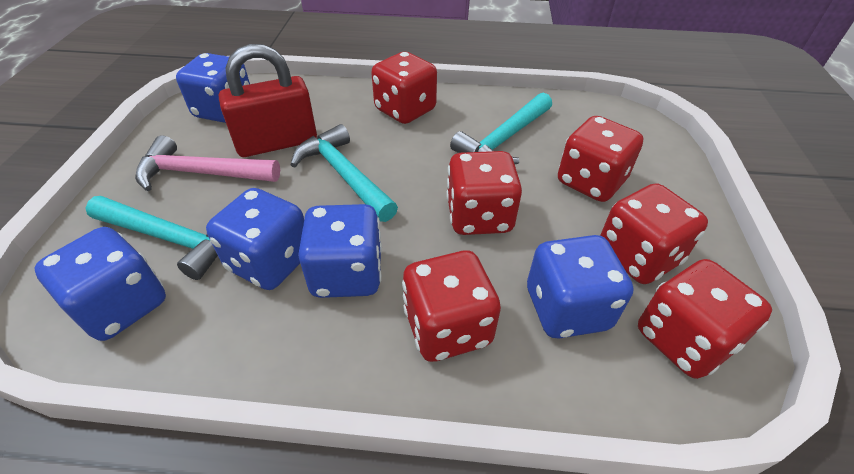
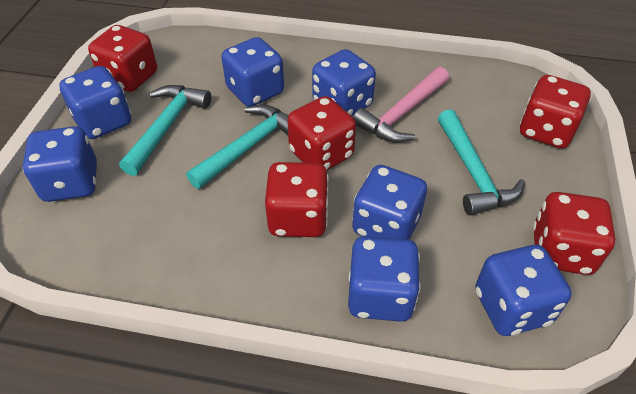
blue dice: [34,227,166,341] [176,53,250,123] [206,188,304,290] [298,204,382,298] [527,235,634,339] = 5 -> [22,126,97,202] [59,66,131,139] [221,37,284,107] [312,49,376,116] [348,236,420,322] [352,165,427,240] [475,245,572,336] = 7
red dice: [371,52,437,124] [402,250,501,362] [446,151,522,235] [558,116,644,202] [600,183,708,284] [638,259,772,379] = 6 -> [88,25,157,92] [265,162,329,237] [287,96,356,171] [520,75,591,148] [533,192,615,275] = 5
red padlock: [219,44,317,157] = 1 -> none = 0

